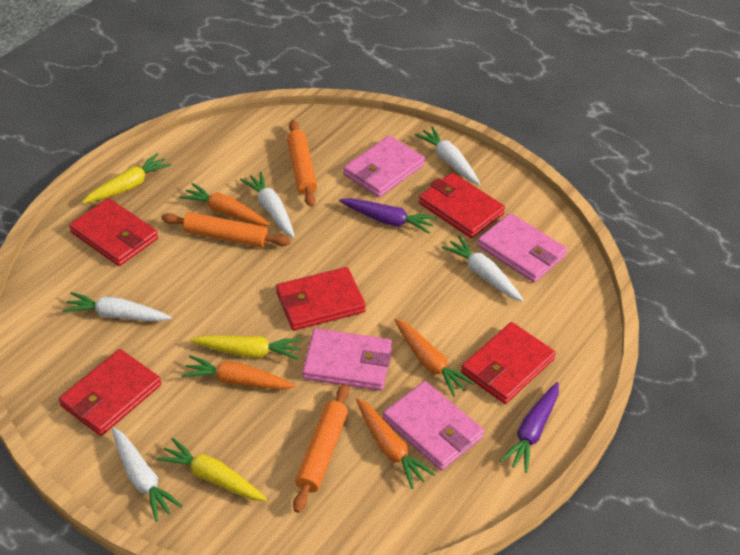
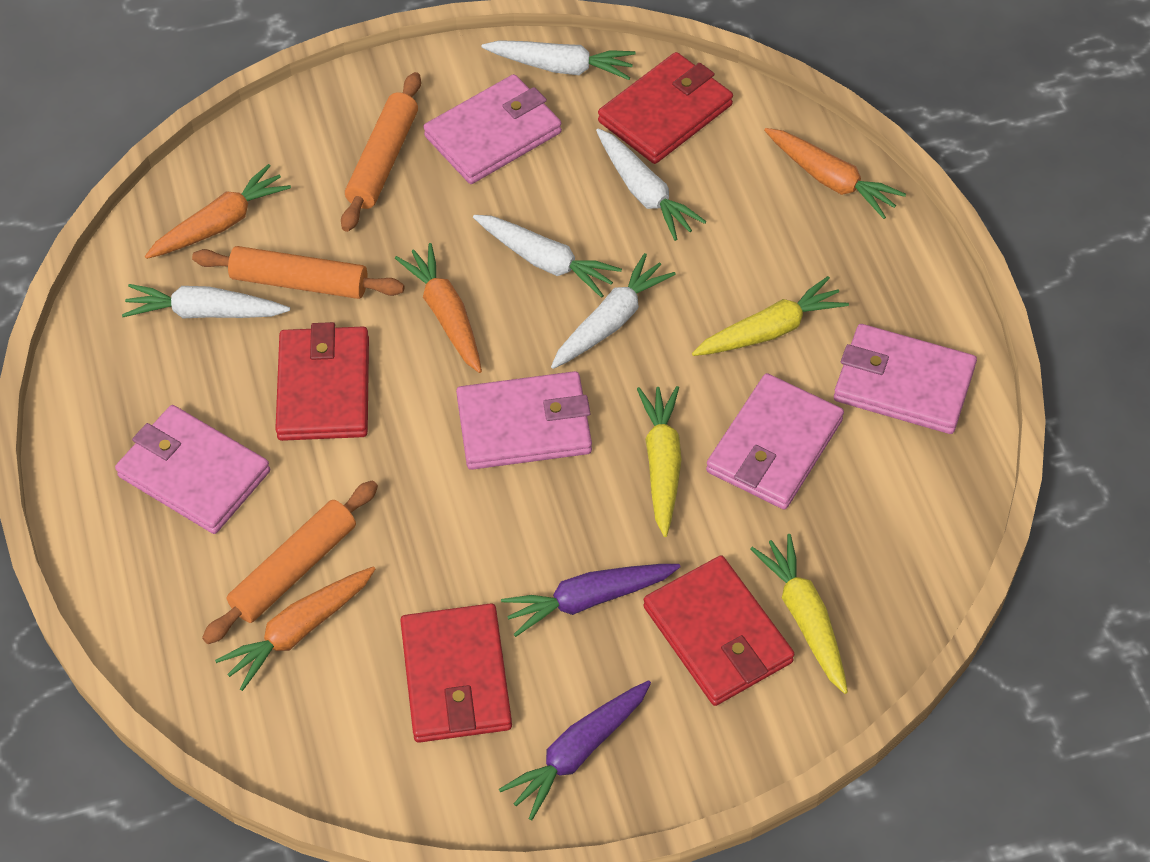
pink wallet: [302,328,392,391] [343,135,425,197] [383,381,484,470] [477,213,567,283] = 4 -> [115,405,270,534] [423,74,562,184] [456,371,592,470] [706,373,844,510] [834,324,977,434] = 5
red wallet: [59,349,161,436] [69,198,158,266] [276,267,366,331] [419,173,505,238] [461,322,556,404] = 5 -> [275,322,369,441] [400,603,512,743] [598,52,733,164] [643,555,794,706] = 4

